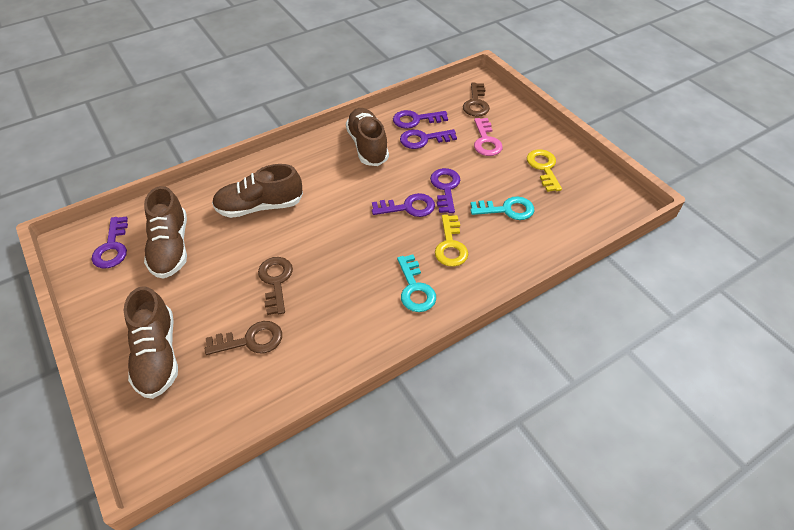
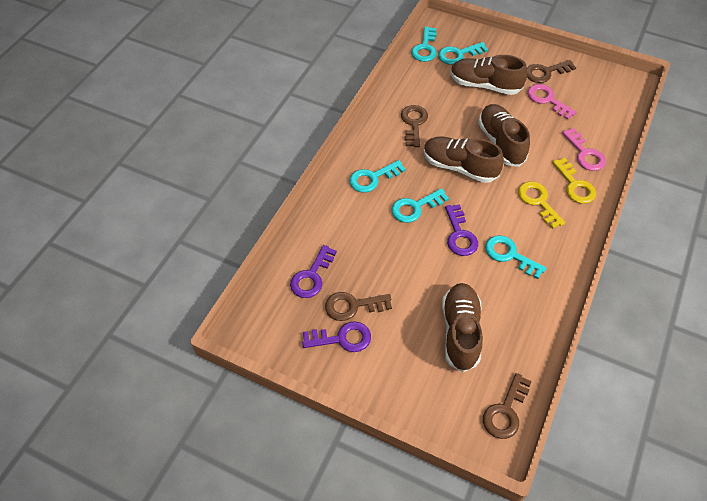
brown key: [205,321,282,355] [258,257,293,315] [463,83,490,117] = 3 -> [325,292,392,321] [401,105,428,147] [483,373,532,439] [527,60,576,83] = 4
pink key: [474,118,503,156] = 1 -> [527,84,577,120] [562,128,606,171] = 2
purple key: [92,216,128,268] [372,193,435,217] [393,110,448,129] [400,129,457,149] [430,168,460,213] = 5 -> [290,245,337,298] [302,321,371,352] [445,204,478,256] = 3
turquoise key: [397,254,436,312] [470,196,534,220] = 2 -> [349,160,406,193] [391,188,449,223] [411,27,437,62] [438,42,488,65] [485,235,546,279] = 5

